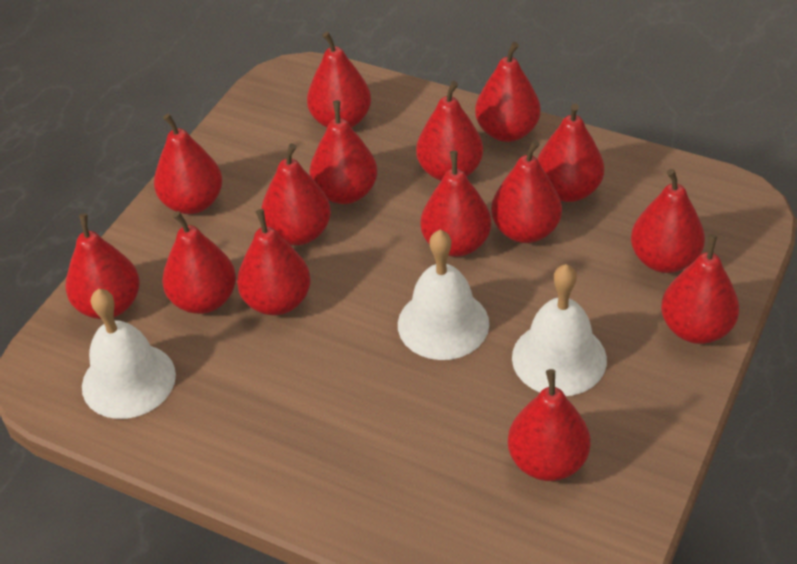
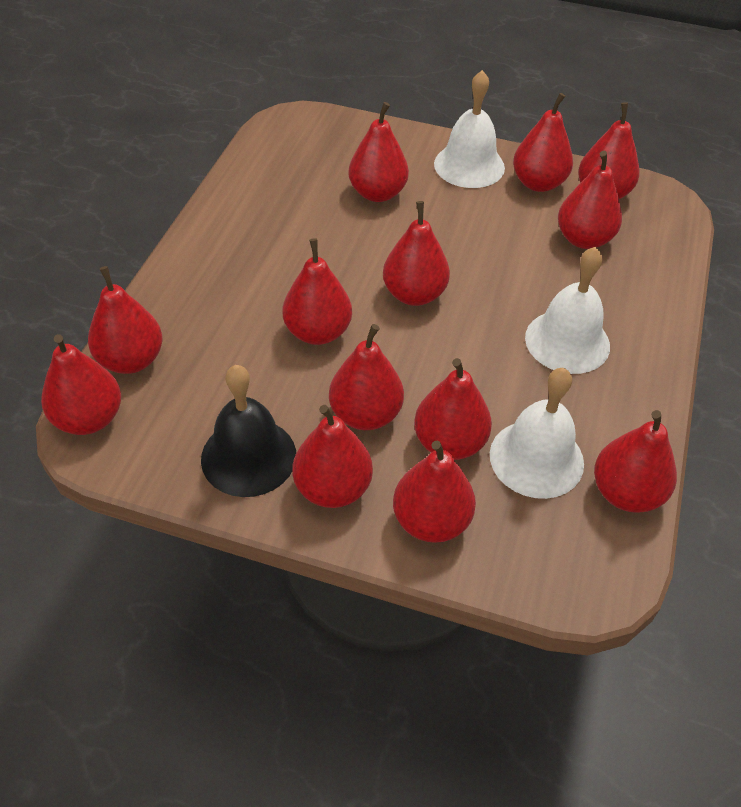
black bell: none = 0 -> [201,365,296,497] = 1
red pear: [66,213,140,319] [154,113,223,214] [162,211,236,314] [237,209,311,315] [261,143,331,246] [307,32,371,128] [309,100,377,204] [416,81,483,181] [420,151,491,257] [475,42,541,142] [491,140,562,243] [508,369,591,481] [537,104,604,202] [631,169,705,273] [661,234,739,344] = 15 -> [41,334,121,435] [88,266,163,374] [282,238,352,345] [293,405,373,508] [329,324,404,430] [348,102,409,202] [383,201,450,306] [393,441,476,543] [414,358,492,460] [513,93,573,192] [558,151,622,249] [578,102,640,199] [594,410,677,513] = 13

